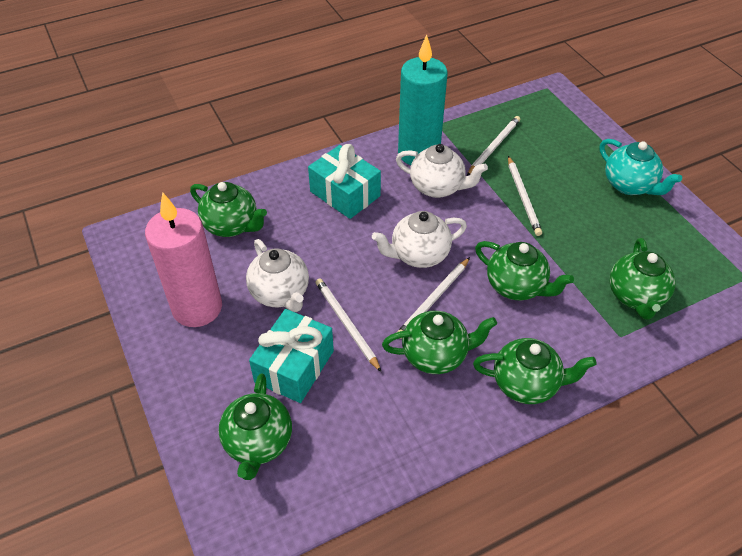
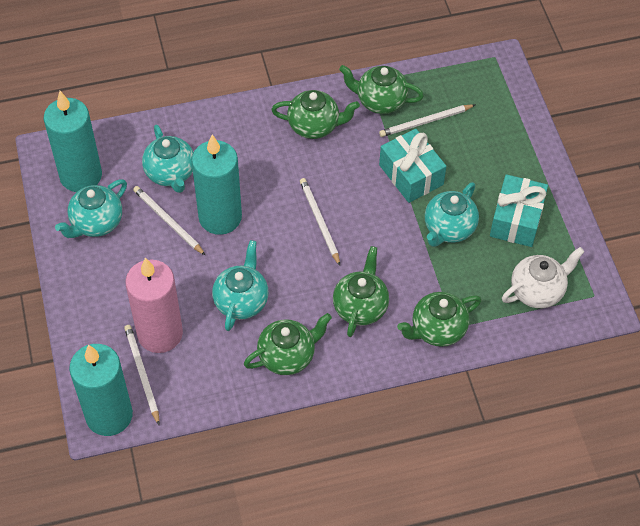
green teapot: [190,182,267,237] [219,373,292,480] [382,311,497,374] [473,338,597,404] [475,241,574,300] [610,238,676,320] = 6 -> [244,313,332,375] [271,90,360,139] [333,246,389,337] [339,65,424,114] [397,292,481,347] = 5
turquoise candle: [398,35,447,165] = 1 -> [44,91,102,192] [69,344,133,436] [192,135,242,235] = 3
turquoise teapot: [600,139,682,195] = 1 -> [55,179,127,238] [142,125,194,193] [212,240,269,331] [425,182,479,247] = 4
white teapot: [246,239,309,312] [372,211,467,268] [396,144,488,198] = 3 -> [502,247,584,308] = 1

